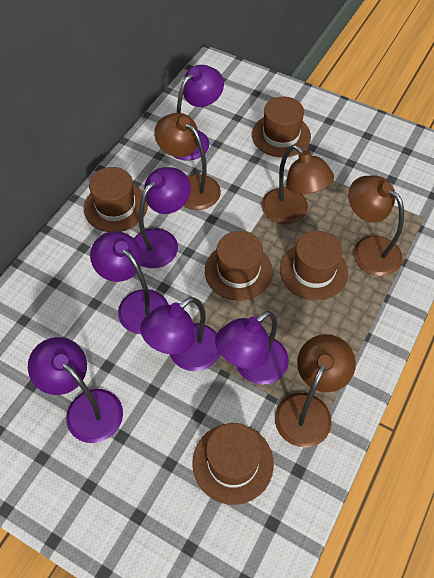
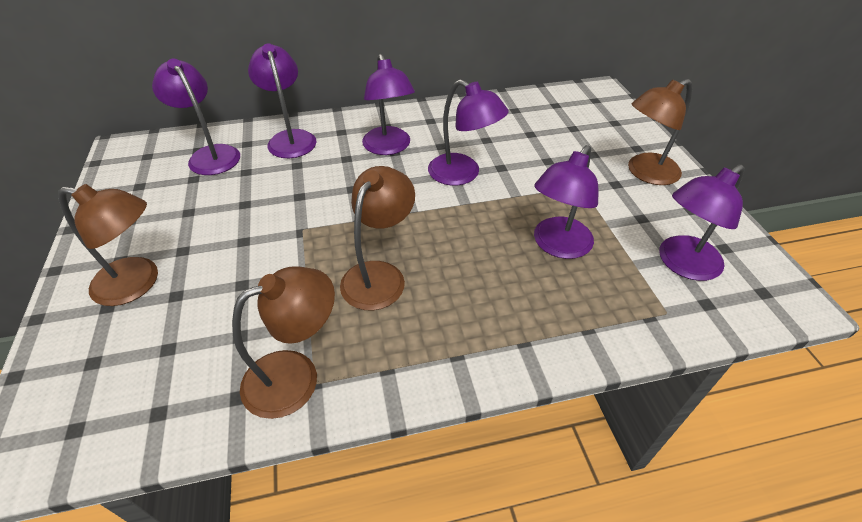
brown hat: [84,167,148,232] [192,423,274,505] [205,231,273,300] [252,97,311,157] [280,231,348,300] = 5 -> none = 0

